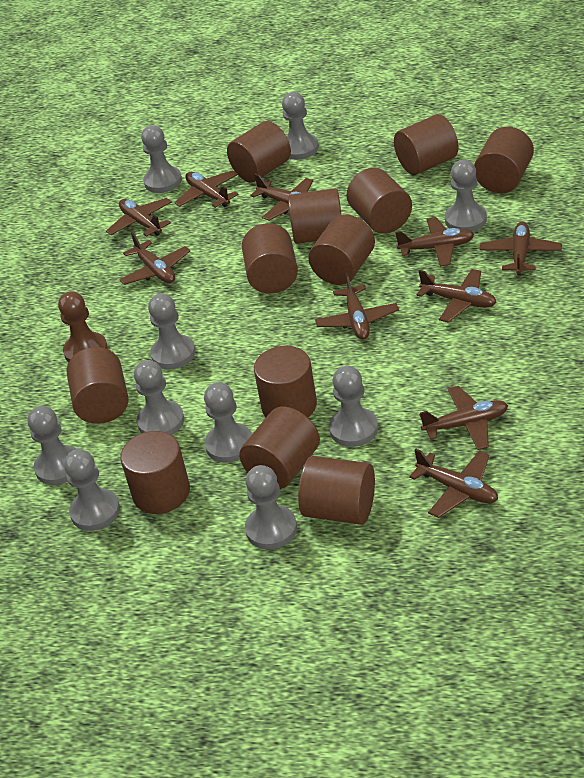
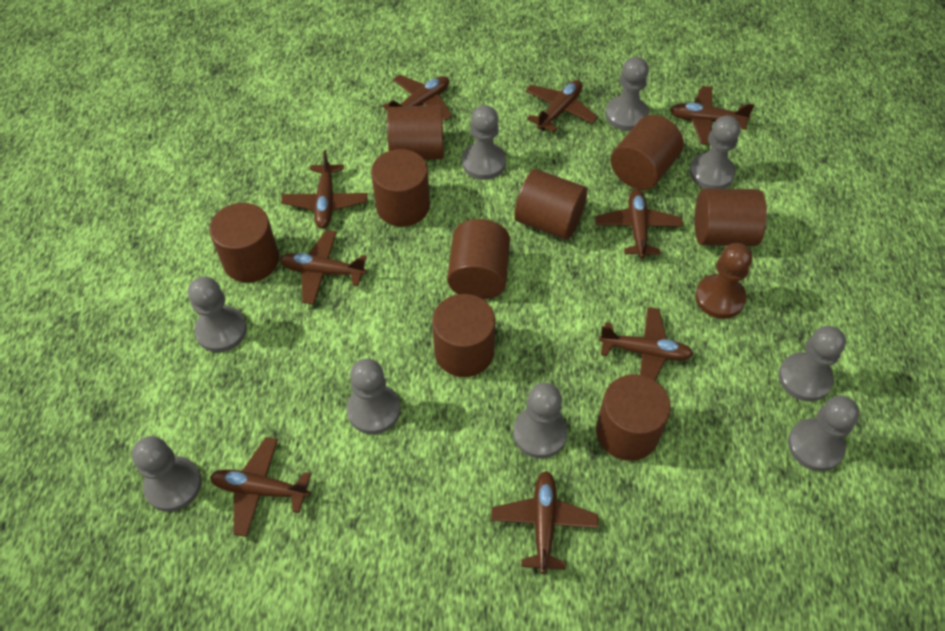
brown cylinder: [67,347,128,424] [120,431,190,514] [227,121,291,183] [239,406,320,489] [242,223,298,294] [254,346,317,418] [288,188,342,244] [298,456,375,525] [308,215,375,285] [347,168,412,234] [394,114,459,175] [474,127,534,193] = 12 -> [210,203,279,283] [371,149,430,227] [387,105,444,160] [432,294,496,377] [447,219,510,300] [514,169,588,240] [596,374,671,461] [611,115,684,190] [695,189,767,246] = 9
brown plane: [106,198,172,237] [119,232,190,285] [174,170,239,208] [250,174,313,221] [315,273,399,340] [395,217,474,267] [409,449,498,518] [416,269,496,323] [419,386,508,450] [480,222,562,275] = 10 -> [210,437,311,537] [280,230,367,304] [281,150,368,229] [382,75,452,121] [491,471,598,574] [525,80,598,133] [595,189,683,259] [599,307,693,380] [670,86,754,145] = 9
grey pawn: [28,406,77,485] [64,449,120,531] [134,360,184,435] [141,125,182,193] [148,293,196,369] [204,382,252,463] [245,465,297,549] [282,92,319,159] [329,366,378,447] [445,160,487,232] = 10 -> [132,436,202,512] [188,277,247,352] [347,359,400,434] [462,105,506,180] [513,383,567,459] [605,57,649,131] [689,115,741,189] [779,326,846,402] [788,396,860,471] = 9

